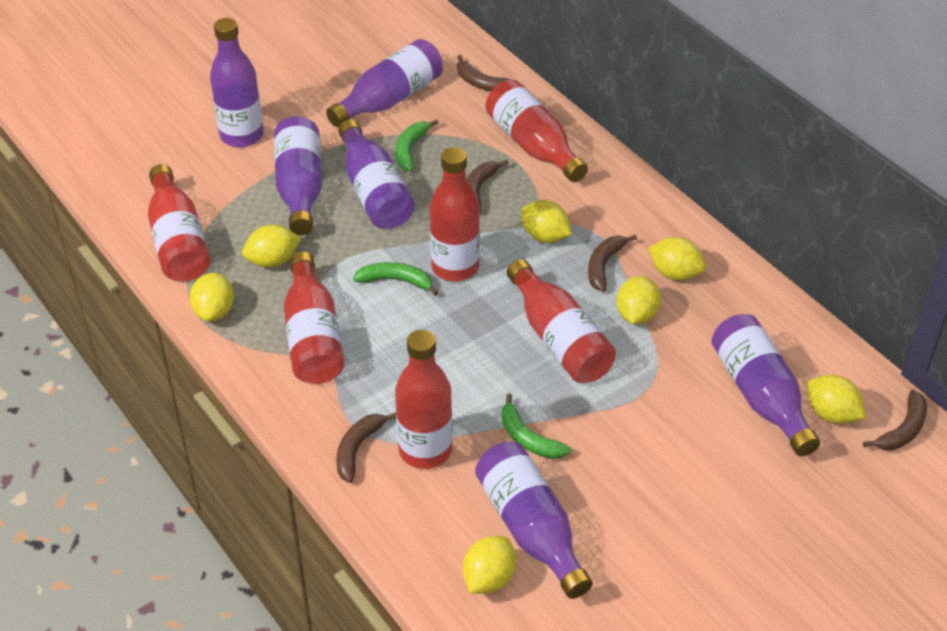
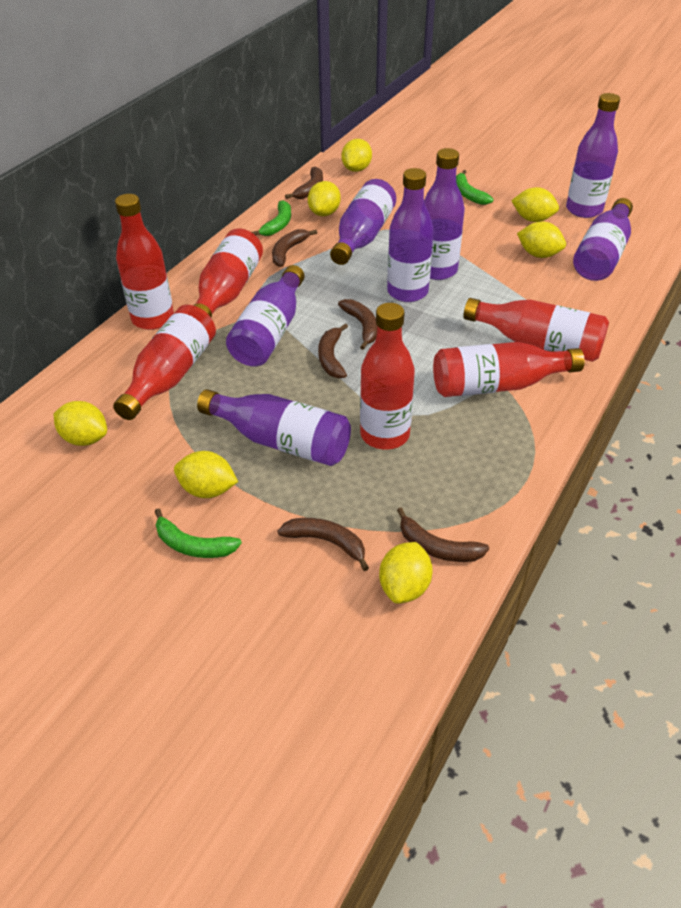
brown banana: [336,412,396,483] [457,55,511,91] [466,160,509,212] [588,235,637,292] [863,390,927,450] = 5 -> [272,229,317,267] [278,518,369,571] [285,166,323,199] [318,324,348,378] [338,299,378,350] [397,507,489,562] = 6
purple bottle: [210,18,264,148] [274,116,322,235] [326,39,443,127] [338,119,415,229] [475,442,592,599] [712,314,820,456] = 6 -> [197,389,351,466] [226,265,305,367] [330,179,396,265] [387,168,434,302] [424,148,465,280] [566,93,620,218] [573,198,633,281] = 7

